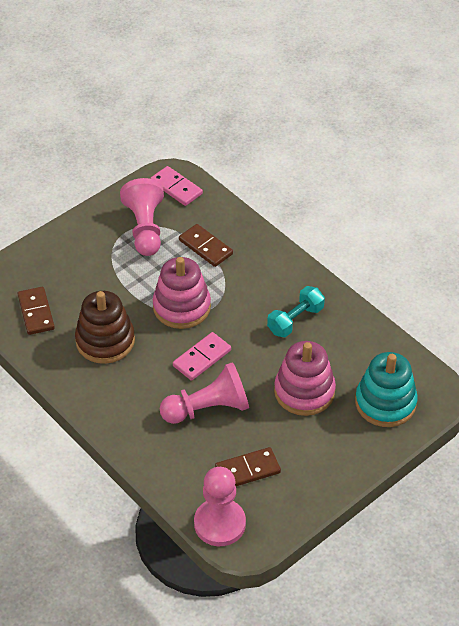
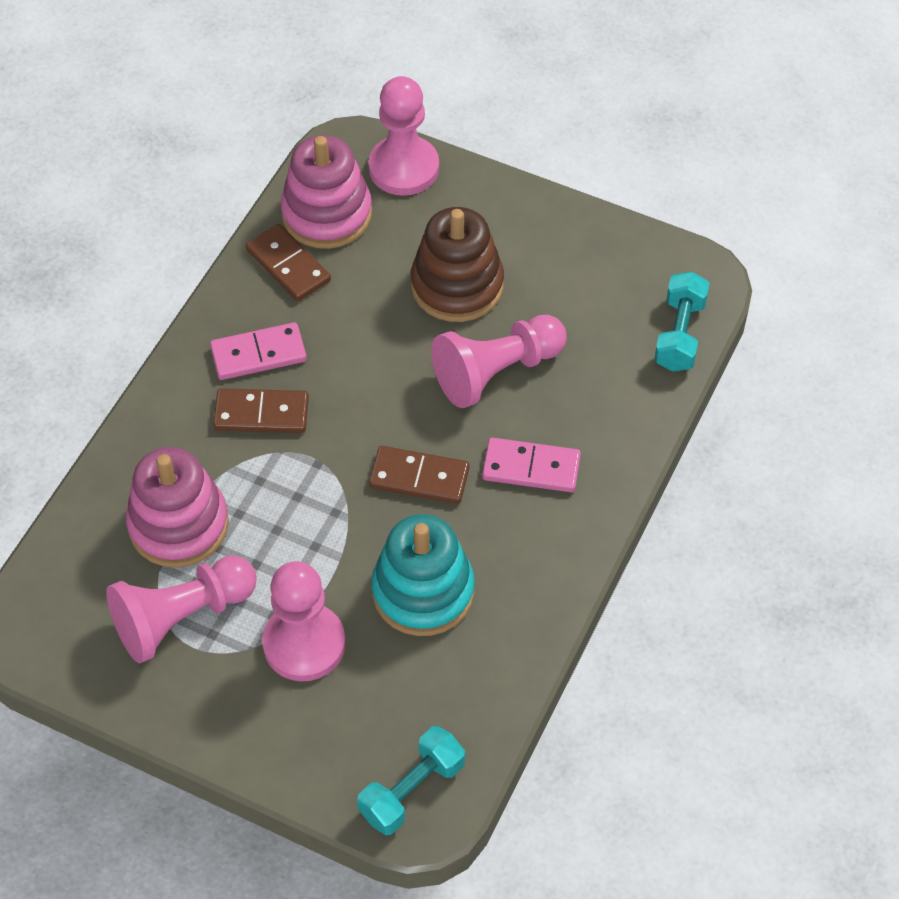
pink pawn: [120,178,164,256] [160,362,249,424] [194,467,246,546] = 3 -> [106,555,257,663] [262,561,345,681] [368,76,439,196] [431,315,567,408] = 4
turquoise dumbbell: [267,286,325,337] = 1 -> [357,726,465,835] [654,271,709,372] = 2

